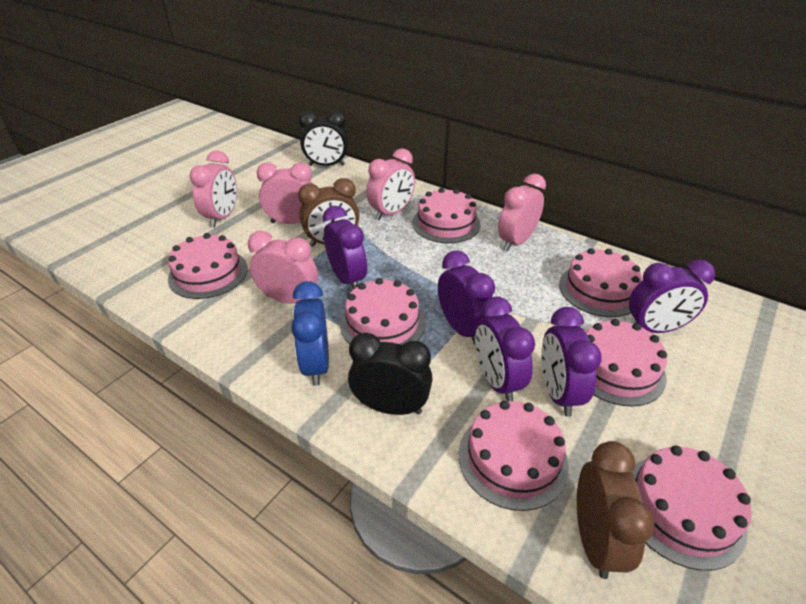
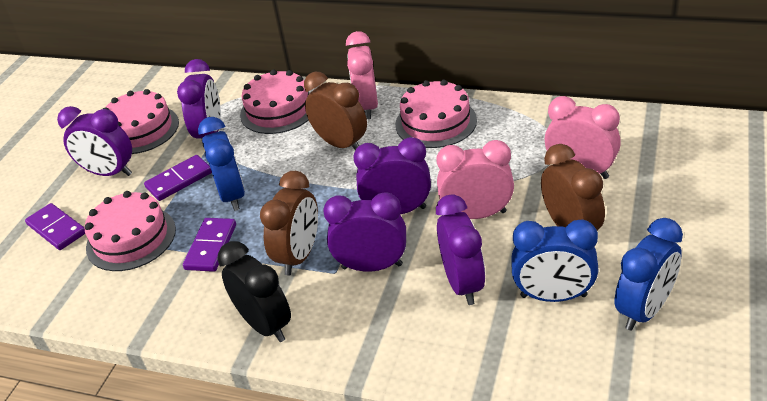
black clock: [299,111,348,166] [348,333,433,415] = 2 -> [217,241,291,342] = 1
blue clock: [291,281,329,386] = 1 -> [198,117,245,211] [511,219,599,302] [615,218,683,331] = 3
brown clock: [298,178,359,247] [577,441,655,579] = 2 -> [260,171,318,275] [304,72,367,150] [541,144,605,231] = 3
pink cake: [168,233,248,299] [340,278,425,345] [412,188,481,243] [459,400,569,511] [559,248,642,317] [586,319,667,406] [631,445,752,571] = 7 -> [85,191,176,271] [103,89,179,154] [240,70,310,134] [395,80,477,148] = 4
pink clock: [189,151,237,227] [248,231,318,304] [257,162,313,224] [366,148,415,220] [498,174,546,251] = 5 -> [346,31,378,120] [436,140,514,219] [545,96,621,179] = 3
purple domino: none = 0 -> [25,203,85,250] [144,155,212,201] [183,218,236,272] = 3

